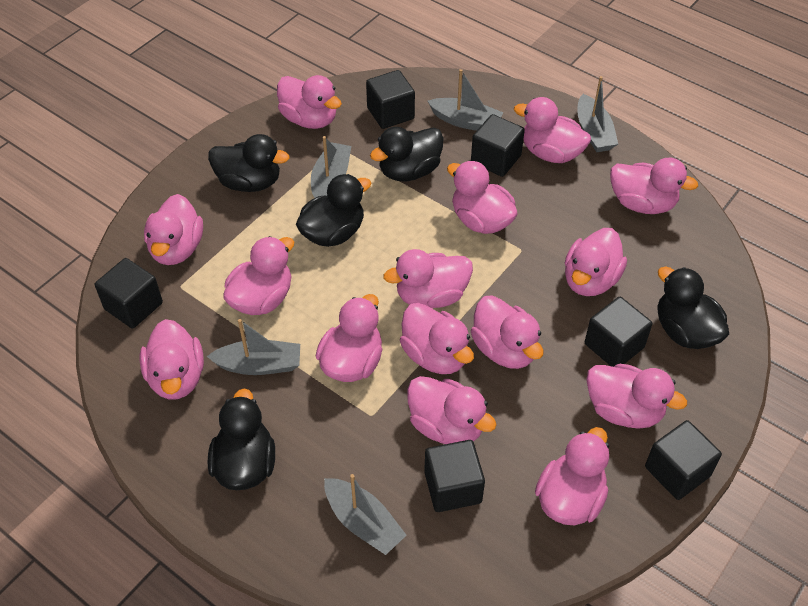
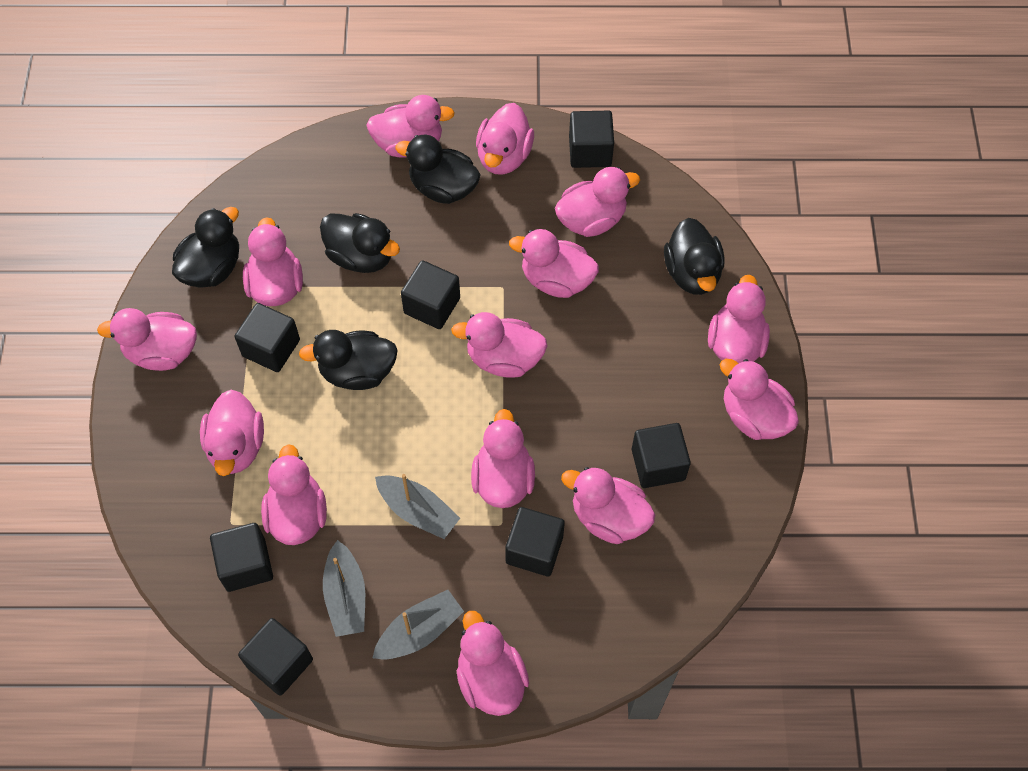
black cube: [95,258,163,329] [366,70,415,129] [424,440,485,512] [471,114,525,177] [585,297,652,367] [645,420,722,500] = 6 -> [210,523,273,592] [235,303,300,372] [238,618,313,696] [401,260,460,329] [505,507,565,576] [569,111,614,168] [632,423,691,488] = 7
grey boat: [207,319,300,375] [311,136,351,198] [324,474,406,555] [428,69,503,131] [577,76,618,152] = 5 -> [323,540,365,637] [373,590,464,660] [375,474,460,539] = 3
pink duck: [140,319,204,399] [144,194,203,265] [223,236,294,315] [277,75,342,129] [316,294,382,382] [383,249,473,308] [400,303,474,374] [407,376,497,444] [447,160,518,234] [471,295,543,369] [514,97,591,163] [535,427,609,525] [565,228,627,296] [586,364,687,429] [610,158,698,214] = 15 -> [97,308,197,371] [200,390,264,476] [243,217,303,306] [261,444,327,545] [366,95,455,158] [451,312,548,378] [457,611,529,716] [471,409,535,508] [476,103,534,175] [509,229,599,298] [555,167,640,237] [561,467,655,544] [708,275,770,363] [720,359,799,440] = 14

